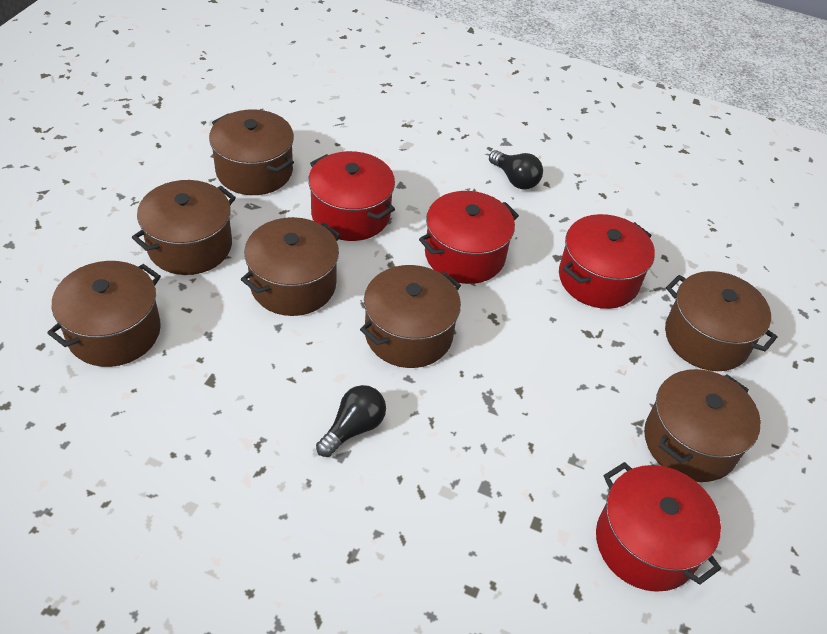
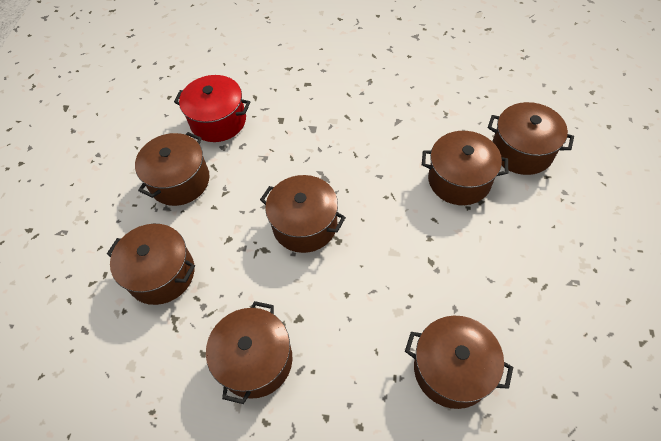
black light bulb: [316,385,386,457] [489,150,543,190] = 2 -> none = 0
red pot: [308,151,395,241] [419,191,519,284] [559,214,655,309] [596,462,721,592] = 4 -> [174,75,250,142] = 1

